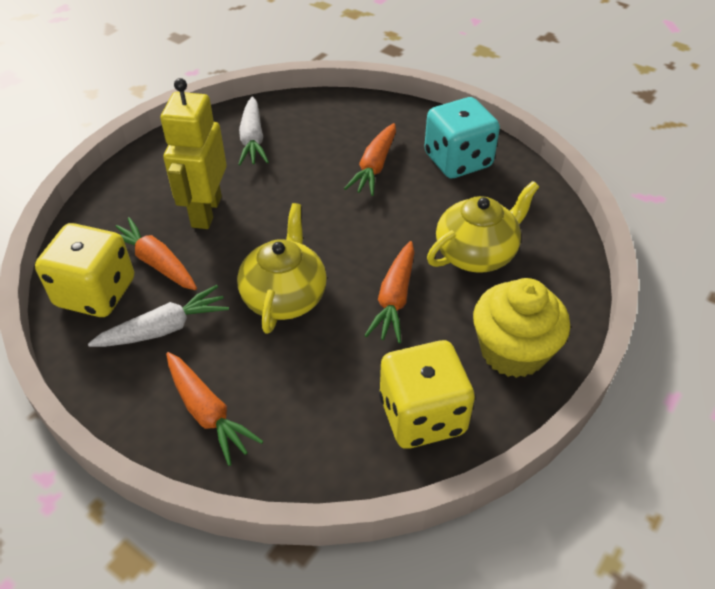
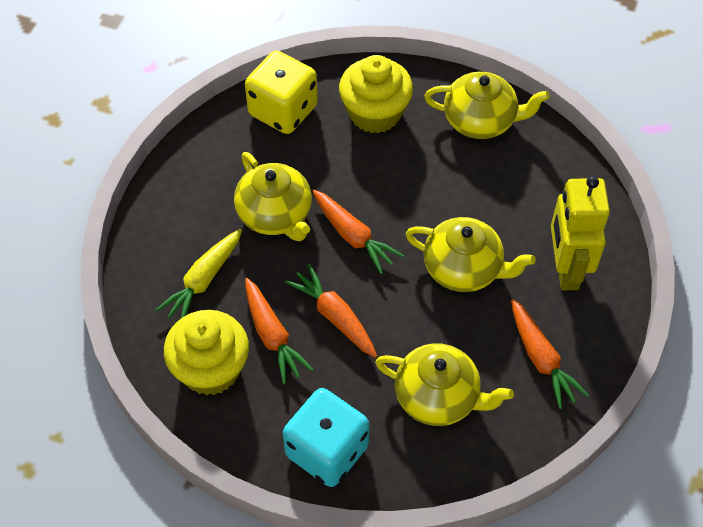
white carrot: [88,285,229,347] [238,96,269,166] = 2 -> none = 0
yellow carrot: none = 0 -> [156,229,242,318] = 1
yellow cupcake: [473,278,570,378] = 1 -> [164,310,249,396] [339,55,413,133] = 2
yellow dice: [35,223,134,317] [379,340,475,449] = 2 -> [245,50,318,134] = 1
yellow teapot: [237,203,327,334] [427,181,539,273] = 2 -> [234,152,312,241] [375,343,514,426] [406,217,536,292] [424,72,550,139] = 4

